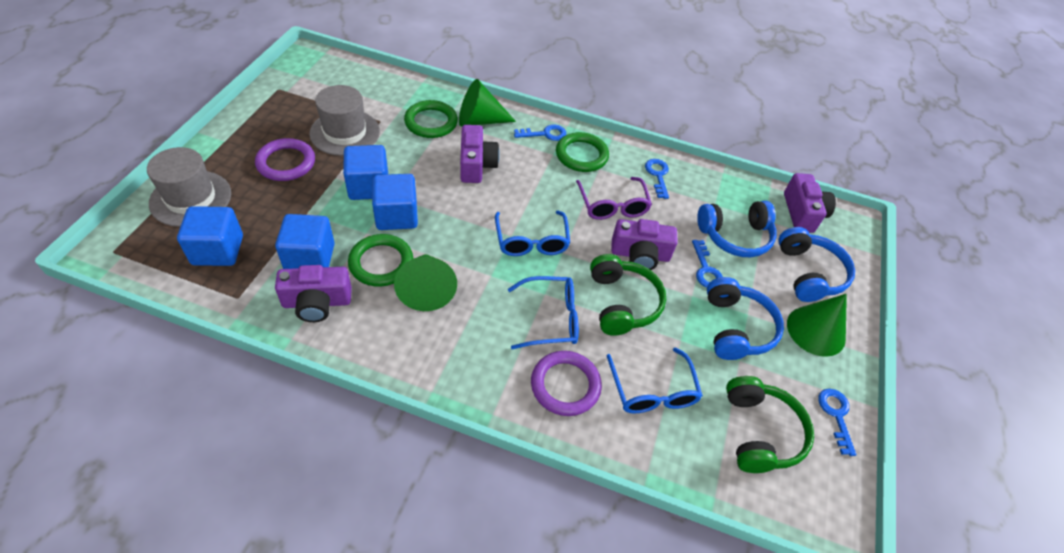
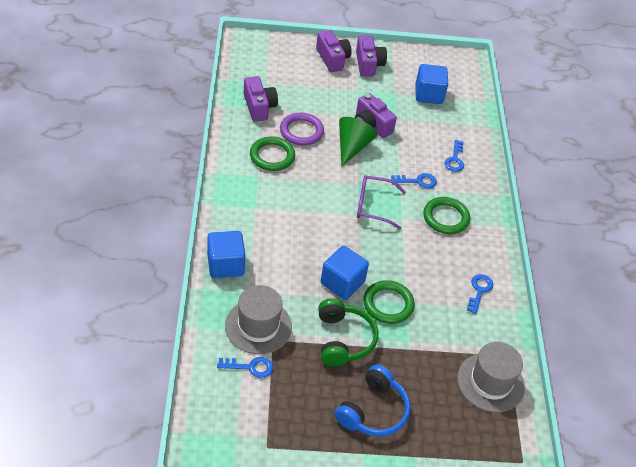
blue cube: [177,206,243,266] [275,214,335,269] [343,145,388,200] [372,174,418,230] = 4 -> [207,231,245,278] [321,246,369,300] [415,64,448,104] = 3
blue glasses: [495,211,570,256] [508,276,579,349] [607,347,703,413] = 3 -> none = 0
blue headphones: [697,201,777,257] [707,277,784,360] [778,227,855,302] = 3 -> [335,364,410,437] = 1
green cone: [394,254,457,311] [459,79,516,126] [787,294,847,357] = 3 -> [339,117,377,167] = 1
green headphones: [590,254,666,336] [726,376,814,473] = 2 -> [318,298,378,367] = 1
purple ring: [255,138,315,181] [531,351,602,416] = 2 -> [280,113,324,146] = 1

